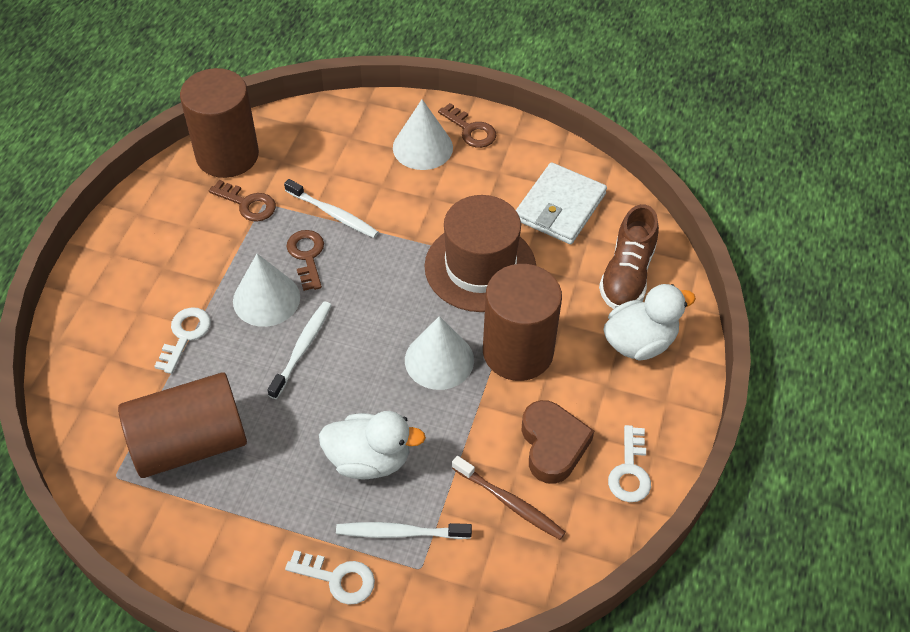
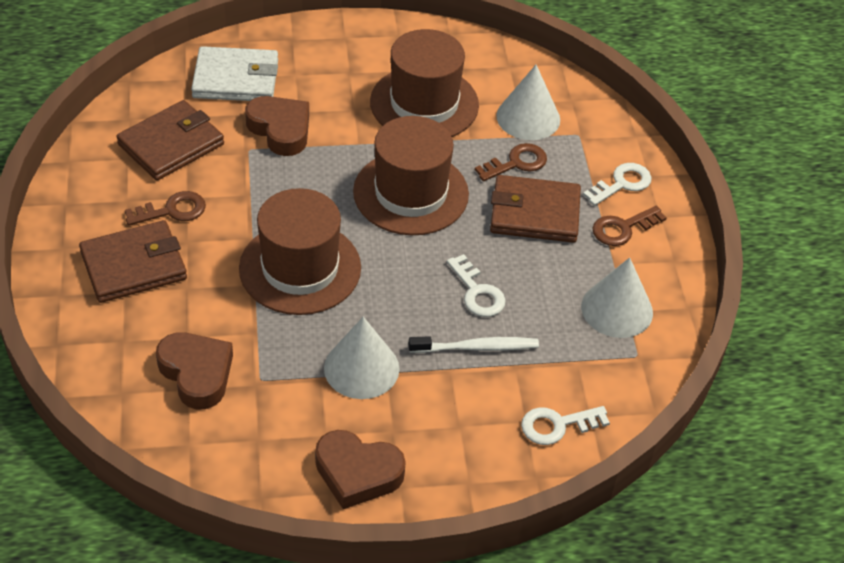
brown cylinder: [118,372,247,478] [180,68,259,178] [483,264,562,381] = 3 -> none = 0
brown hat: [424,195,536,312] = 1 -> [239,188,361,315] [353,116,469,235] [370,29,479,137] = 3
brown heart: [522,400,594,484] = 1 -> [156,332,233,409] [245,96,309,156] [315,430,406,509] = 3
brown shoe: [599,204,659,309] = 1 -> none = 0
brown toothbrush: [452,456,566,540] = 1 -> none = 0
brown wallet: none = 0 -> [79,220,187,303] [116,100,224,181] [490,175,581,243] = 3
white duck: [319,411,426,479] [603,284,696,361] = 2 -> none = 0
white toothbrush: [267,301,331,399] [284,179,379,238] [336,522,472,539] = 3 -> [409,336,539,353] = 1

